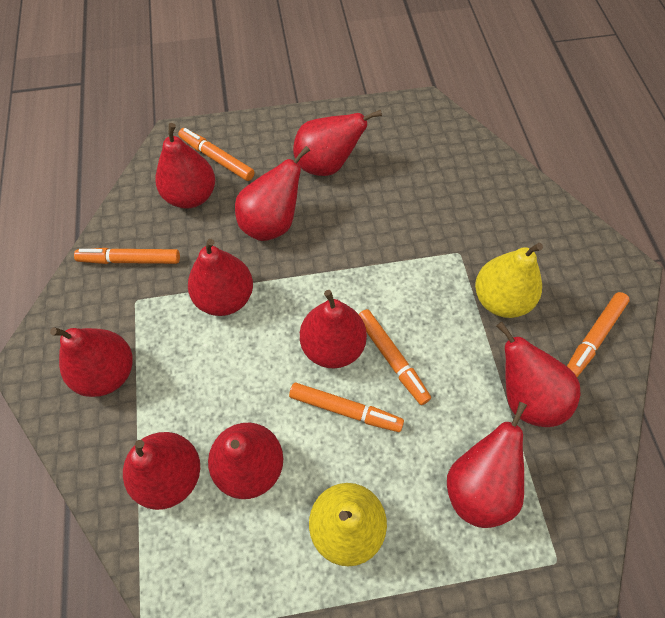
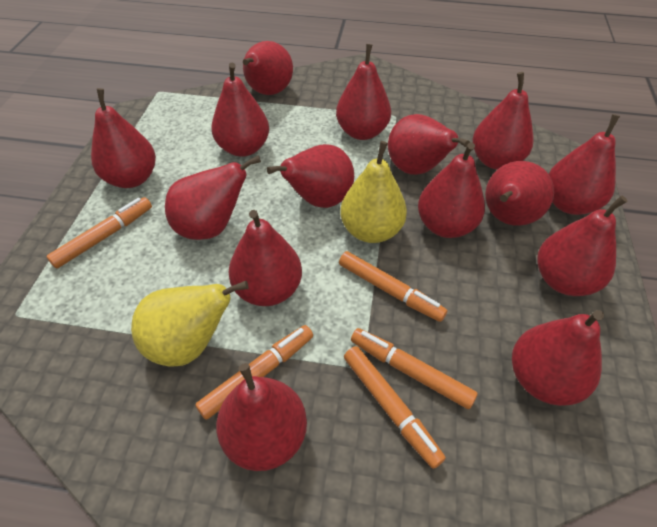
red pear: [50,327,133,397] [123,432,200,510] [155,123,215,209] [188,239,253,316] [208,423,283,499] [235,146,310,241] [293,110,382,176] [300,290,367,368] [447,402,527,528] [496,322,580,427] = 10 -> [91,88,156,188] [165,155,261,240] [211,63,269,157] [216,363,307,471] [229,210,302,306] [243,41,293,95] [267,144,354,208] [336,44,391,140] [388,114,470,175] [418,142,485,238] [472,72,534,169] [485,161,554,226] [512,310,604,406] [537,195,628,296] [549,114,620,215] = 15

